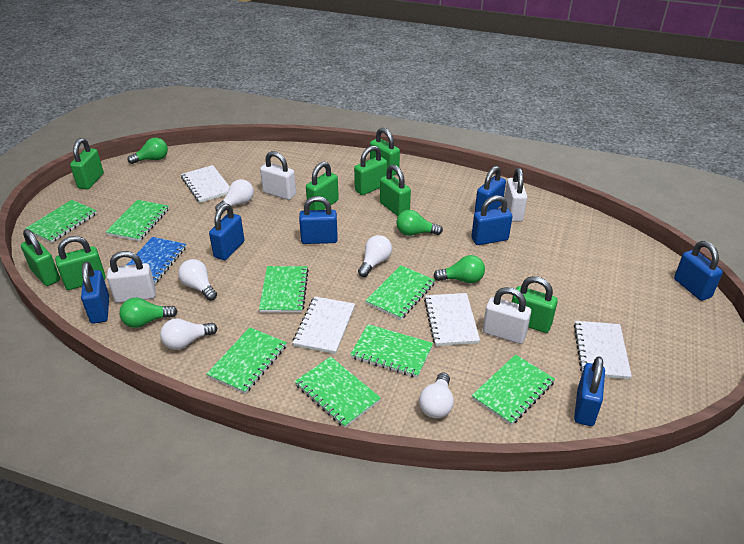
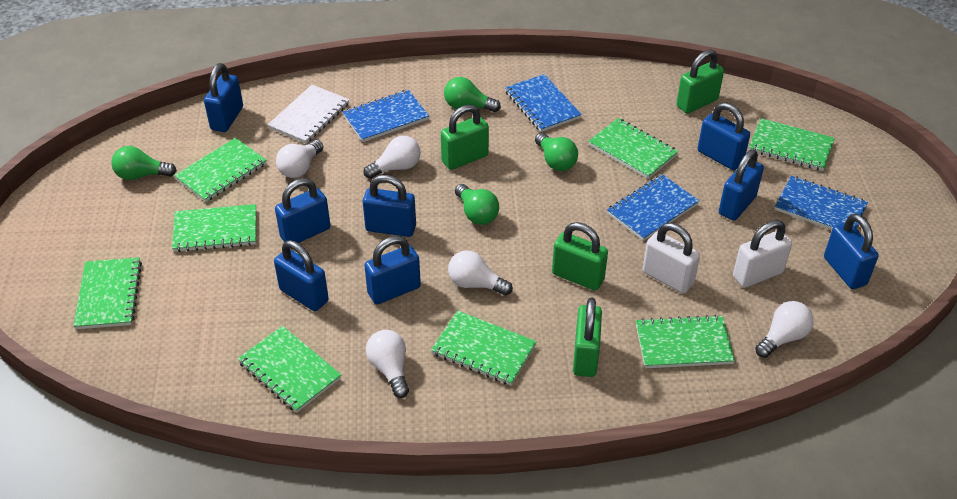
blue notebook: [127,237,186,284] = 1 -> [343,90,429,142] [505,74,582,132] [607,174,699,241] [775,176,868,230] = 4
blue padlock: [81,262,109,324] [209,204,244,260] [299,196,338,244] [472,195,513,245] [475,166,506,212] [574,356,605,426] [674,241,723,301] = 7 -> [204,63,243,132] [274,240,329,311] [275,178,331,243] [363,175,416,237] [364,236,421,304] [698,102,750,170] [719,150,764,221] [824,214,879,289] = 8
green padlock: [21,229,60,286] [55,236,106,290] [70,138,104,189] [306,162,339,210] [354,145,387,195] [370,128,400,176] [380,165,411,216] [512,276,558,333] = 8 -> [441,105,489,170] [552,222,608,291] [573,297,602,377] [676,49,724,114] = 4
white notebook: [181,165,230,203] [293,296,355,354] [424,293,480,346] [574,321,632,379] = 4 -> [268,85,349,144] = 1
white padlock: [107,251,156,303] [260,151,296,200] [483,287,531,344] [505,168,527,222] = 4 -> [643,223,700,293] [733,220,792,288] = 2

